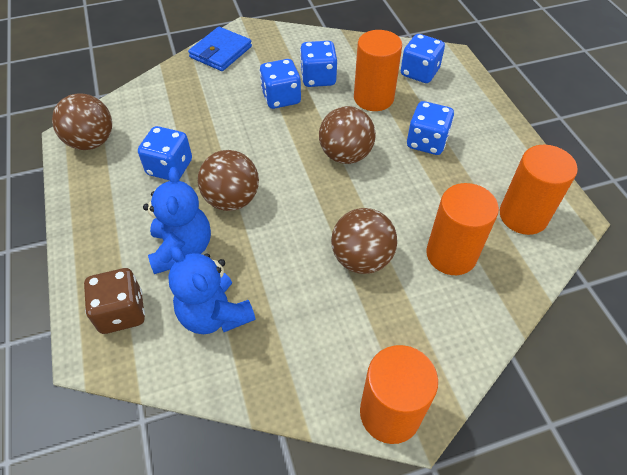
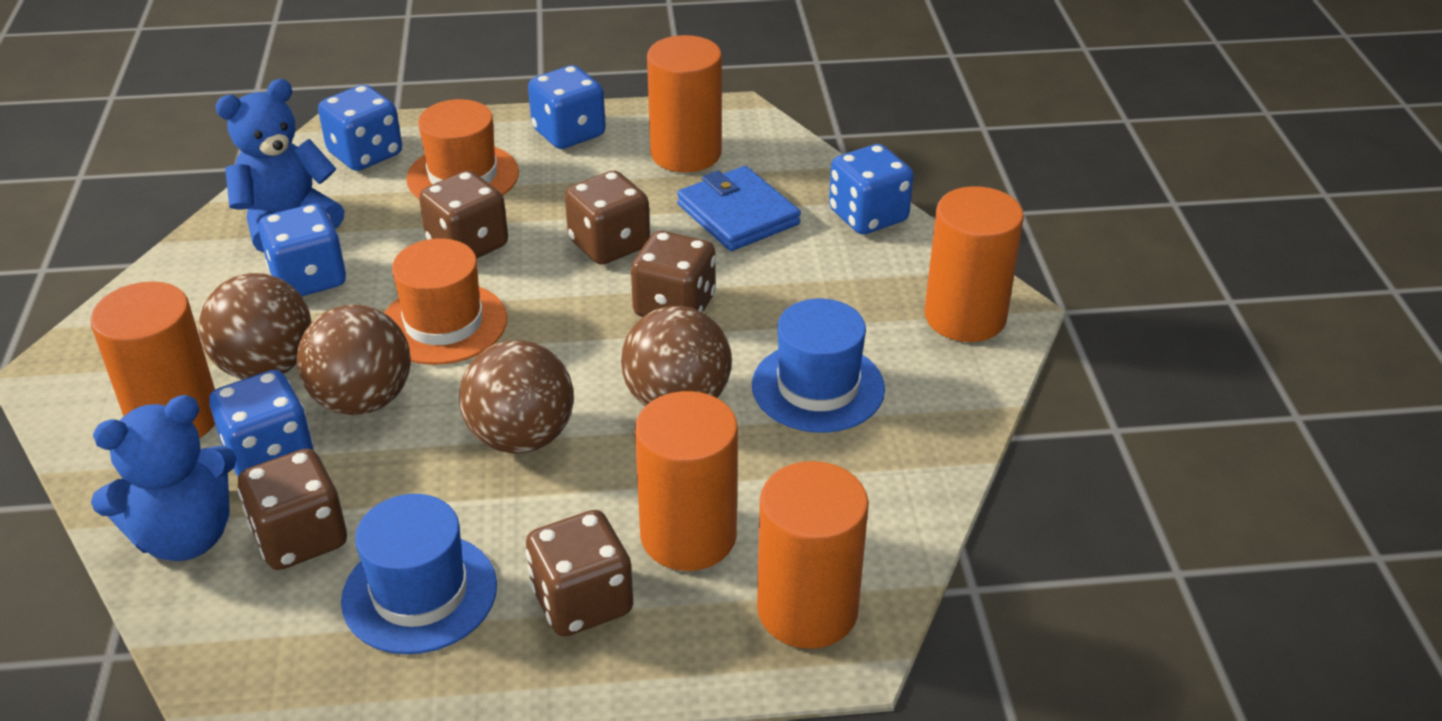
blue hat: none = 0 -> [341,494,497,654] [752,299,885,432] = 2
brown dice: [84,268,145,334] = 1 -> [238,449,347,570] [419,170,508,258] [526,510,633,636] [565,171,650,265] [631,231,716,317] = 5
orange cylinder: [354,30,402,111] [360,345,438,444] [426,183,499,275] [500,145,578,235] = 4 -> [90,281,215,438] [635,391,738,571] [647,35,722,172] [757,461,869,649] [924,186,1024,342] = 5
orange hat: none = 0 -> [384,238,507,365] [406,99,519,199] = 2

